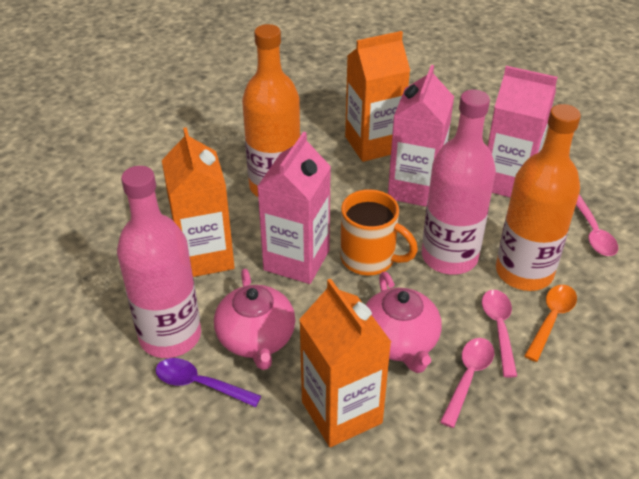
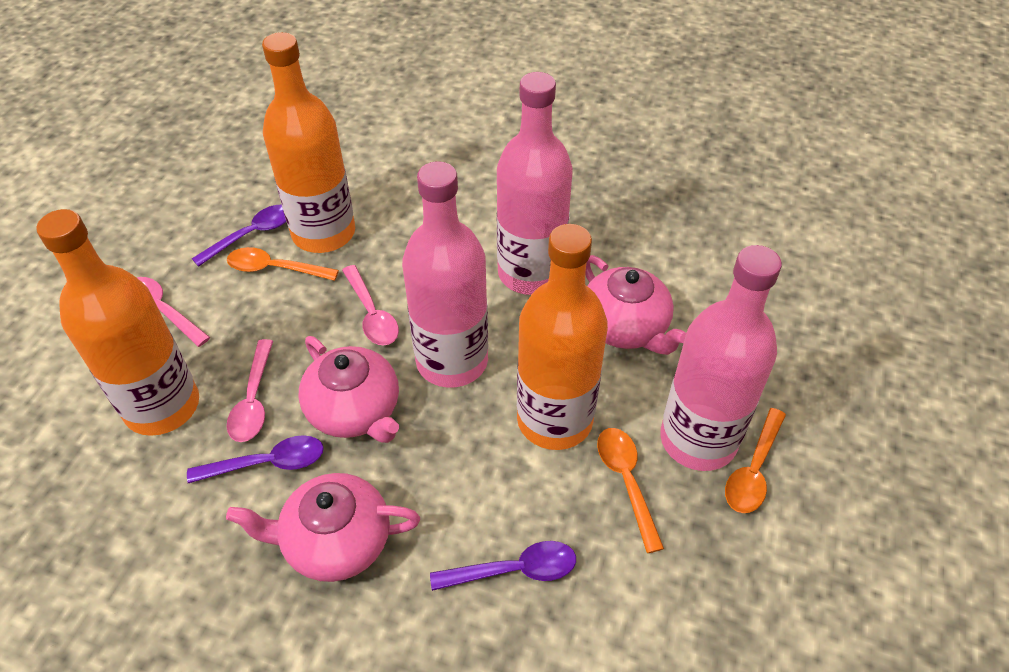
orange bottle: [242,24,301,197] [496,104,581,291] = 2 -> [36,209,199,436] [262,32,355,253] [517,224,608,450] = 3
orange carton: [162,127,235,277] [299,279,391,447] [345,31,410,162] = 3 -> none = 0
orange mug: [340,189,418,276] = 1 -> none = 0
orange spoon: [524,285,577,362] = 1 -> [227,247,339,281] [597,428,664,553] [725,408,786,513] = 3
pink bottle: [117,166,201,358] [422,90,496,275] = 2 -> [402,161,488,388] [497,72,573,295] [660,245,782,471] = 3
pink carton: [257,132,331,284] [388,65,454,207] [487,66,558,198] = 3 -> none = 0
pink teapot: [214,269,295,370] [366,272,442,373] = 2 -> [226,473,420,582] [299,336,399,443] [585,255,686,355] = 3
purple spoon: [155,358,261,407] = 1 -> [187,435,324,483] [192,204,286,267] [430,541,576,591] = 3

